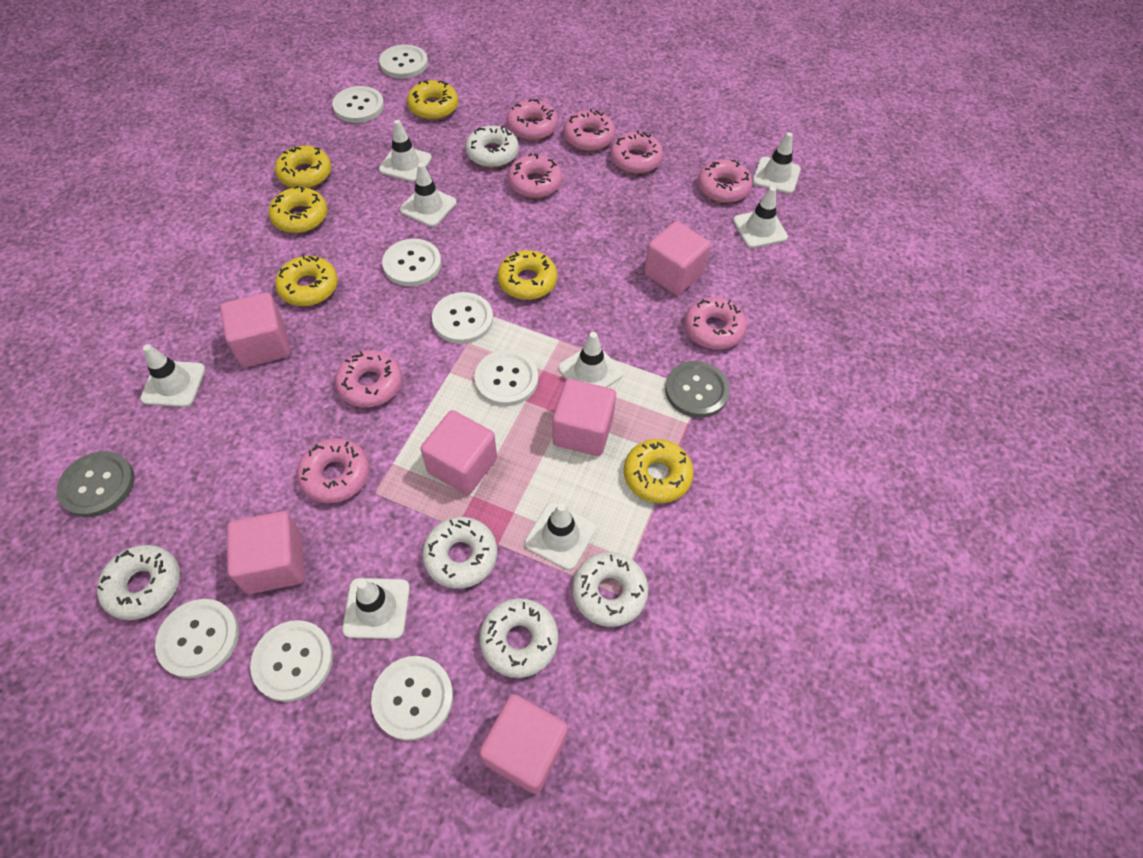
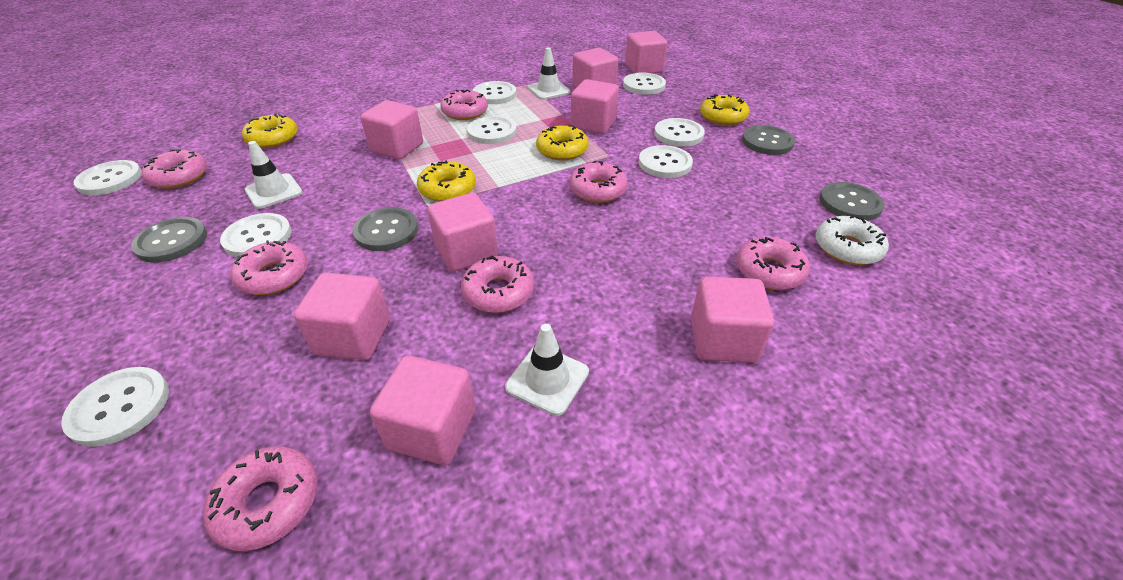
grey button: [56,451,134,517] [665,361,730,418] = 2 -> [131,217,207,263] [352,207,418,251] [742,125,795,155] [819,182,885,221] = 4
pink cube: [220,293,290,368] [227,511,305,594] [421,410,497,495] [479,694,568,794] [552,379,616,456] [644,221,710,295] = 6 -> [294,273,390,360] [360,100,423,160] [370,355,476,465] [427,193,498,272] [571,79,619,134] [572,48,618,88] [625,31,668,74] [691,276,774,363] = 8
pink donut: [297,438,370,503] [335,350,402,408] [507,99,558,140] [508,153,562,198] [563,109,615,151] [610,130,663,174] [684,297,747,350] [698,159,753,203] = 8 -> [142,149,207,189] [203,446,318,551] [231,240,308,295] [440,89,488,120] [461,255,534,313] [569,161,628,203] [736,237,810,290] = 7
white donut: [97,545,180,620] [422,517,497,589] [466,126,519,168] [479,598,558,678] [572,552,648,627] = 5 -> [816,215,889,265] = 1
white traffic cone: [140,344,205,407] [342,578,410,639] [379,120,432,182] [400,163,457,227] [525,502,596,570] [558,332,623,387] [733,186,788,248] [752,132,801,194] = 8 -> [245,141,303,209] [505,324,589,416] [528,47,570,100] = 3
yellow donut: [268,186,328,233] [275,146,332,188] [275,255,338,306] [407,80,458,120] [497,250,557,300] [624,439,694,503] = 6 -> [242,113,298,148] [417,160,476,202] [536,125,588,160] [700,94,750,126] = 4

